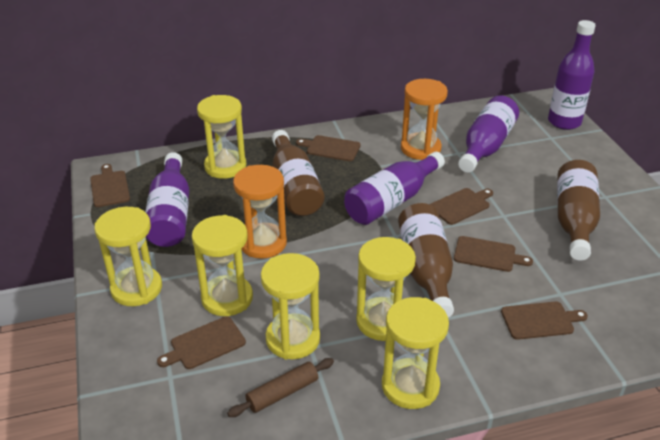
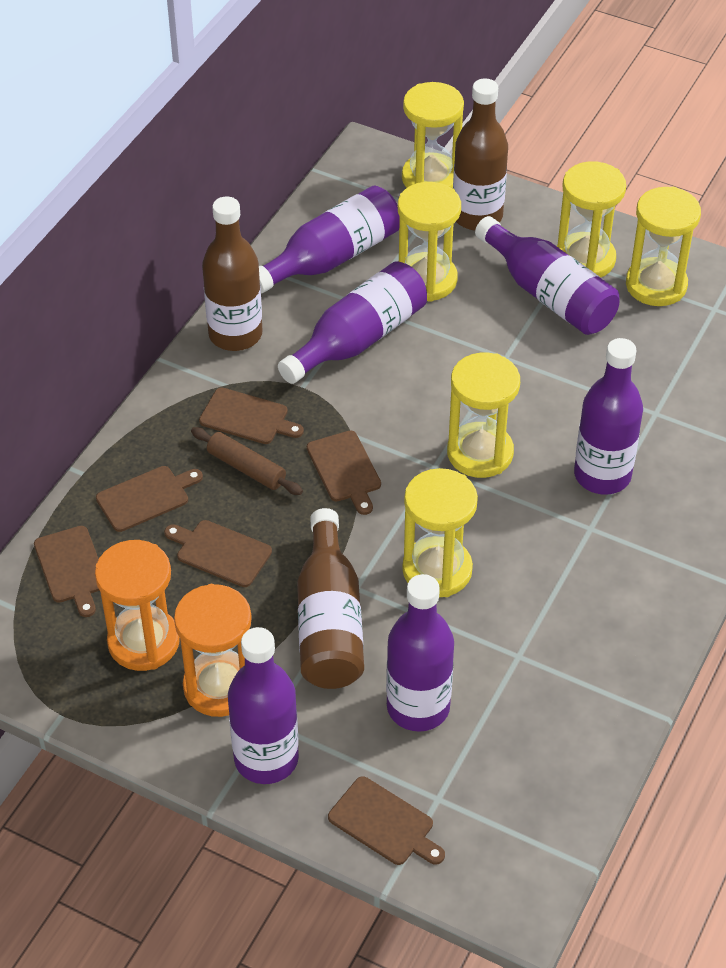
purple bottle: [145,152,189,247] [344,152,445,225] [458,95,519,173] [548,20,596,130] = 4 -> [228,627,299,784] [259,185,400,293] [278,261,427,384] [386,574,454,732] [475,216,620,335] [574,338,643,495] = 6

